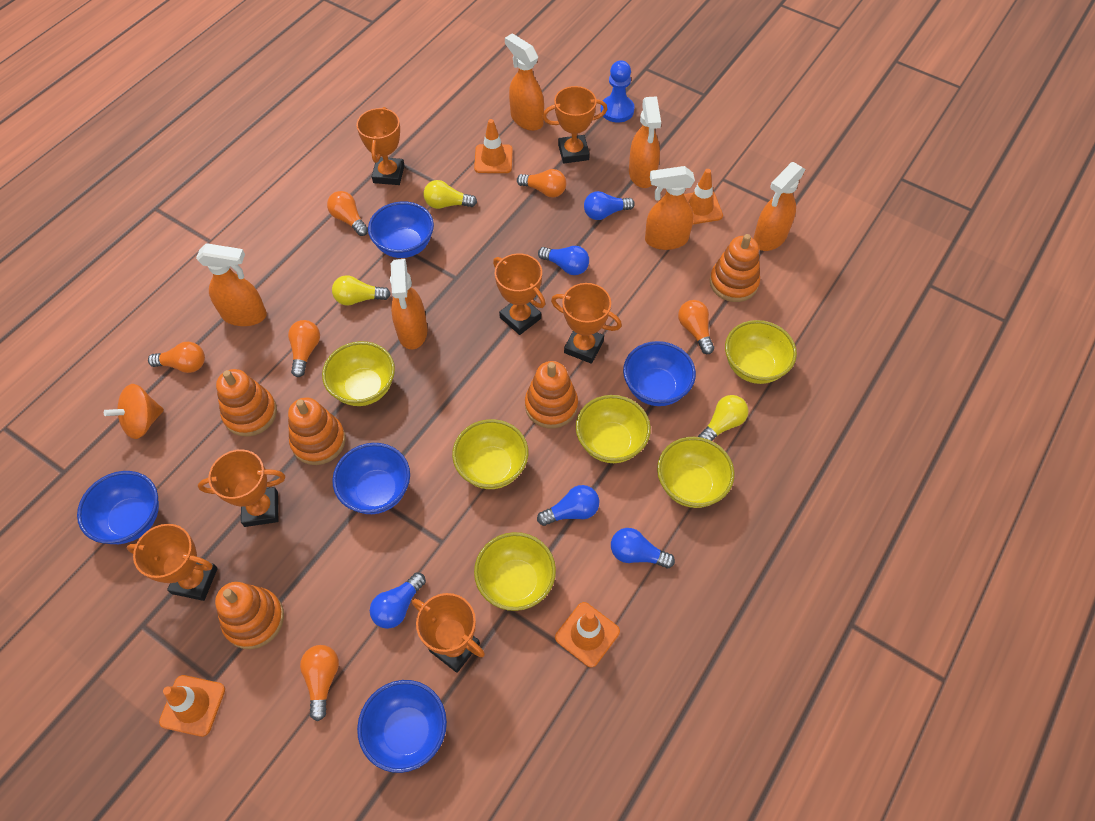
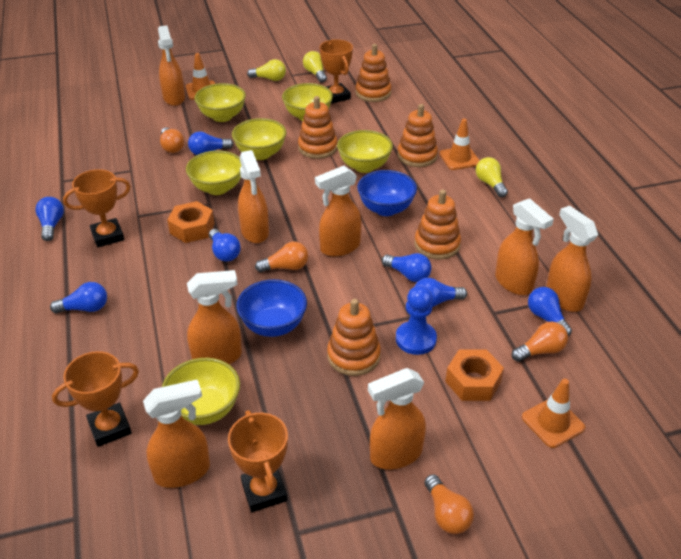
blue bowl: [77,471,159,544] [333,443,410,514] [357,680,447,773] [368,201,434,258] [623,341,696,406] = 5 -> [236,279,307,337] [357,170,417,216] = 2
blue light bulb: [370,572,426,629] [537,485,599,526] [538,246,589,275] [584,191,635,220] [611,528,675,568] = 5 -> [35,197,64,241] [50,282,107,314] [188,132,234,155] [209,229,241,262] [382,253,432,282] [414,278,467,307] [528,287,572,337] = 7
orange light bulb: [148,342,205,373] [288,320,320,377] [300,645,339,721] [327,191,368,236] [517,169,566,197] [678,300,714,354] = 6 -> [160,127,184,153] [255,242,308,272] [424,474,474,534] [512,322,568,362] = 4
orange nut: none = 0 -> [167,201,215,243] [445,349,504,401] = 2
orange spinning top: [104,384,164,439] = 1 -> none = 0
orange spray bottle: [196,243,267,326] [390,259,427,349] [505,33,544,131] [629,96,661,188] [645,166,695,250] [753,162,806,251] = 6 -> [143,380,210,488] [158,25,185,106] [187,270,242,364] [238,150,269,243] [315,166,362,257] [368,368,426,469] [495,198,554,295] [546,206,598,312] = 8
orange traffic cone: [159,675,225,737] [474,119,513,173] [555,602,620,667] [684,169,723,224] = 4 -> [186,53,215,100] [439,119,480,170] [522,378,585,448] = 3
orange trophy: [126,524,218,601] [198,449,285,527] [356,107,405,185] [412,593,485,673] [493,253,545,335] [542,86,608,164] [551,283,622,364] = 7 -> [52,351,139,447] [63,169,131,247] [228,410,288,512] [319,39,353,104] = 4

